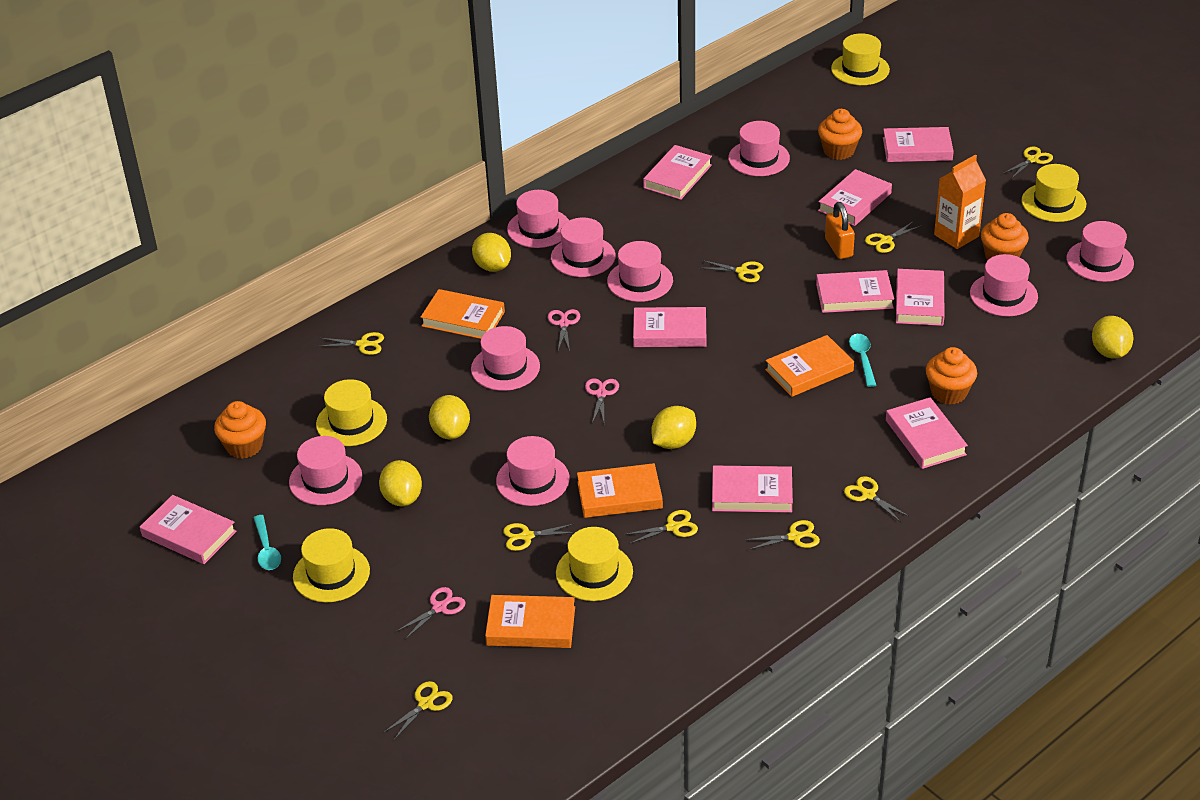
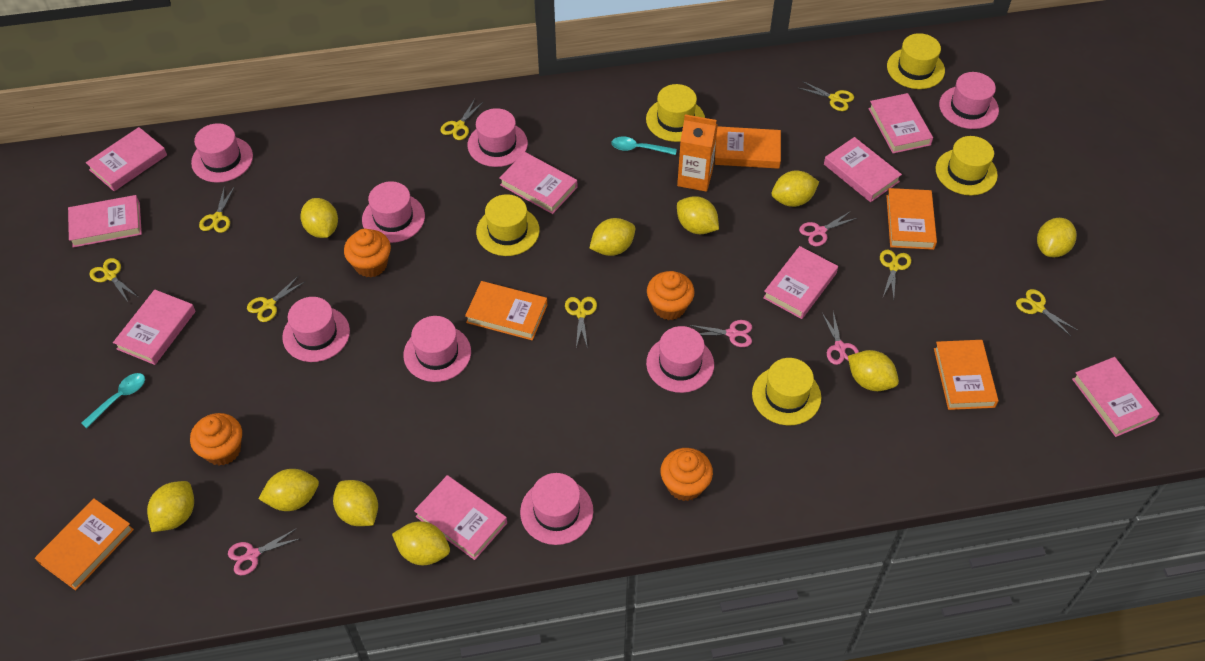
orange book: [421,289,505,339] [485,595,575,648] [577,463,663,518] [765,335,854,397] = 4 -> [35,499,134,590] [465,281,547,340] [715,126,781,169] [886,188,937,250] [934,340,999,410] = 5
orange padlock: [825,202,855,259] = 1 -> none = 0
pink hat: [289,436,362,505] [471,326,540,391] [496,436,570,506] [507,190,569,248] [551,217,616,277] [607,241,673,302] [728,121,790,176] [970,254,1038,316] [1066,221,1134,282] = 9 -> [191,123,253,183] [282,297,350,362] [362,181,425,243] [403,316,471,382] [468,108,528,167] [520,473,593,545] [646,326,714,393] [939,72,999,129] = 8
pink scissors: [396,587,466,640] [548,309,581,351] [585,378,619,423] = 3 -> [228,528,301,575] [690,320,752,347] [799,211,857,246] [822,312,859,365] = 4
yellow lemon: [379,460,422,506] [429,395,470,439] [472,233,511,272] [651,406,696,449] [1092,316,1133,359] = 5 -> [147,481,194,532] [259,469,319,511] [300,198,338,238] [333,480,378,526] [392,521,450,565] [589,218,635,256] [677,196,719,234] [772,170,819,207] [848,350,899,391] [1037,218,1076,257] = 10
yellow scissors: [318,332,384,355] [383,681,453,741] [503,523,575,551] [624,510,698,544] [701,260,764,283] [745,520,820,550] [844,476,910,522] [865,221,921,253] [1003,147,1053,179] = 9 -> [89,258,138,302] [199,186,235,233] [247,275,306,322] [441,99,484,140] [565,297,597,349] [799,81,854,111] [880,250,911,299] [1016,289,1077,336] = 8

